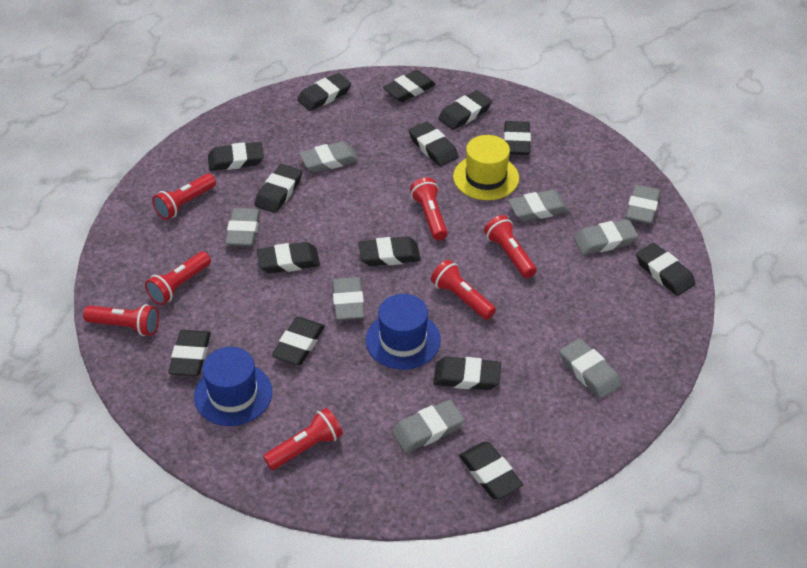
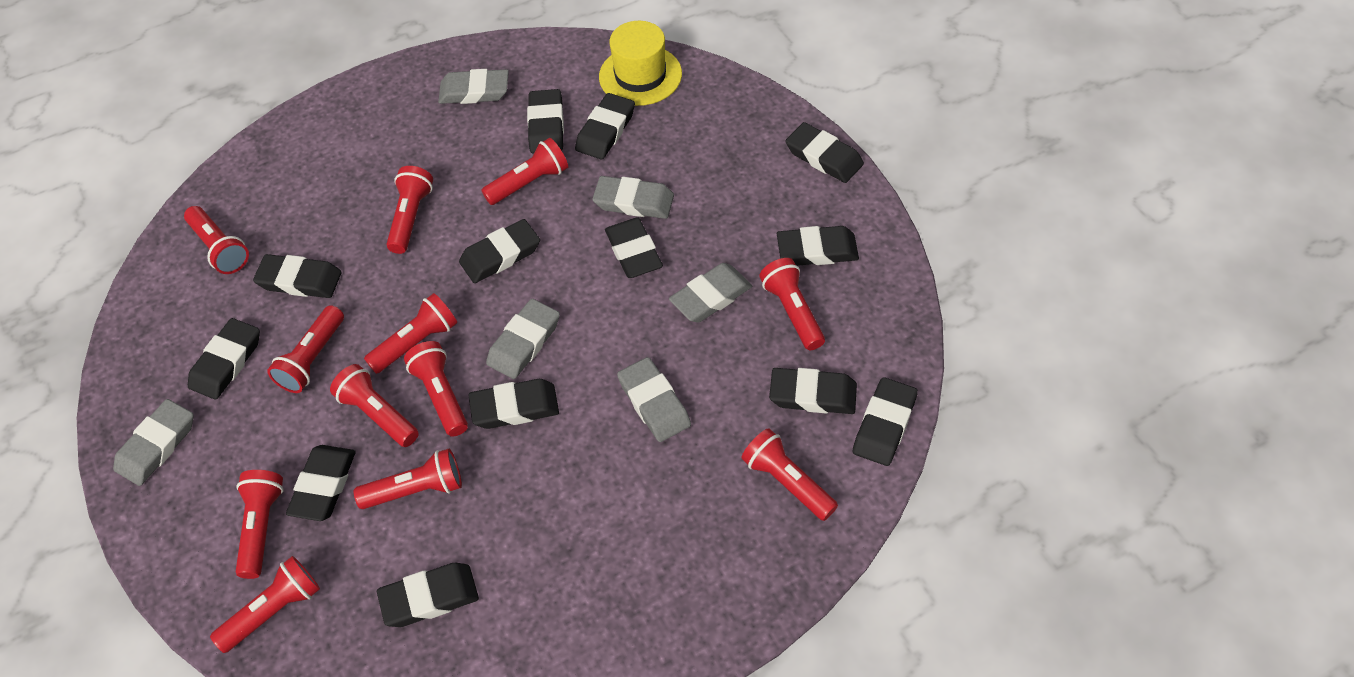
black eraser: [168,330,211,376] [208,142,264,171] [255,164,302,213] [257,242,320,274] [272,317,325,365] [297,73,351,111] [359,237,421,266] [383,70,436,102] [409,121,458,166] [433,357,501,390] [438,90,492,130] [459,442,523,499] [504,121,531,155] [636,243,695,296] = 14 -> [188,318,260,400] [253,254,342,298] [286,445,356,521] [377,563,479,627] [459,219,540,283] [469,379,559,429] [527,89,564,153] [575,93,635,159] [605,217,663,278] [769,368,857,414] [777,226,859,266] [785,122,864,183] [853,377,918,466] = 13
blue hat: [194,347,272,426] [366,294,441,370] = 2 -> none = 0
grey eraser: [225,208,261,246] [299,141,359,172] [332,277,364,320] [392,400,464,453] [508,190,569,222] [559,338,622,399] [574,219,638,255] [626,185,660,224] = 8 -> [113,399,193,486] [438,69,509,104] [486,299,560,379] [592,176,674,219] [617,357,691,442] [669,263,752,323] = 6
red flashlight: [83,304,159,336] [145,251,211,305] [152,174,216,220] [263,408,343,470] [410,177,448,240] [431,260,496,320] [484,215,537,278] = 7 -> [184,206,249,274] [210,556,320,653] [236,470,284,579] [267,305,344,393] [330,364,419,447] [354,449,462,509] [364,293,457,374] [386,166,433,254] [404,341,468,437] [481,138,568,205] [741,428,838,521] [759,258,825,350] = 12

